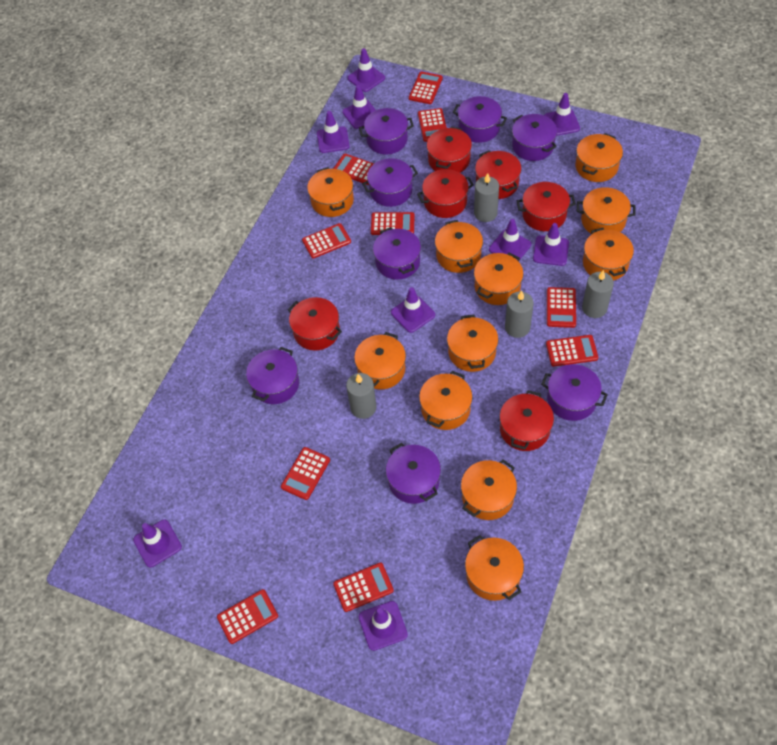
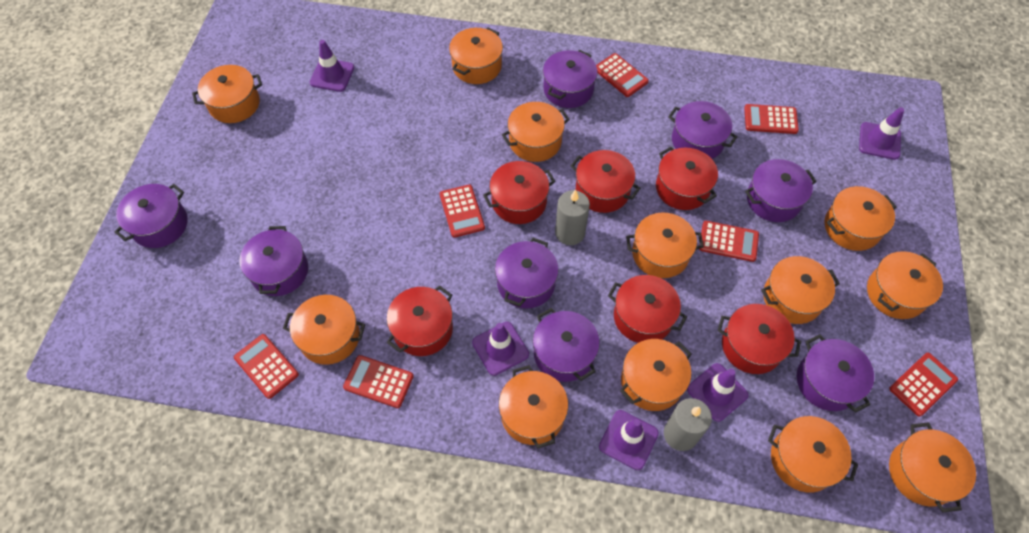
grey candle: [346,373,377,419] [474,173,499,222] [505,291,534,338] [582,270,614,318] = 4 -> [555,190,590,245] [664,398,712,451] = 2
orange pot: [307,167,354,217] [354,332,406,389] [419,371,472,430] [435,220,483,273] [447,314,498,372] [461,459,517,520] [465,535,524,601] [474,252,523,305] [575,133,623,182] [577,187,636,233] [583,228,634,281] = 11 -> [192,65,262,123] [283,295,365,365] [449,27,503,84] [499,365,568,448] [502,102,570,162] [620,339,691,411] [626,213,704,278] [761,256,840,324] [768,416,858,492] [824,186,897,251] [867,251,943,319] [889,422,976,512] = 12
purple traffic cone: [133,520,182,567] [317,111,350,153] [342,85,376,129] [347,48,385,92] [359,601,408,651] [391,287,435,333] [489,219,531,260] [533,223,569,266] [544,93,580,136] = 9 -> [310,40,354,92] [472,322,529,376] [599,410,659,470] [687,363,749,422] [859,107,904,160] = 5
red calculator: [217,589,278,644] [281,447,330,500] [302,223,351,259] [333,154,374,185] [333,563,394,612] [371,212,415,235] [409,72,443,104] [418,108,447,142] [546,335,598,367] [547,287,576,328] = 10 -> [234,334,299,399] [343,355,414,408] [440,184,485,238] [596,53,649,97] [699,221,759,262] [744,104,799,134] [889,353,958,417] = 7

